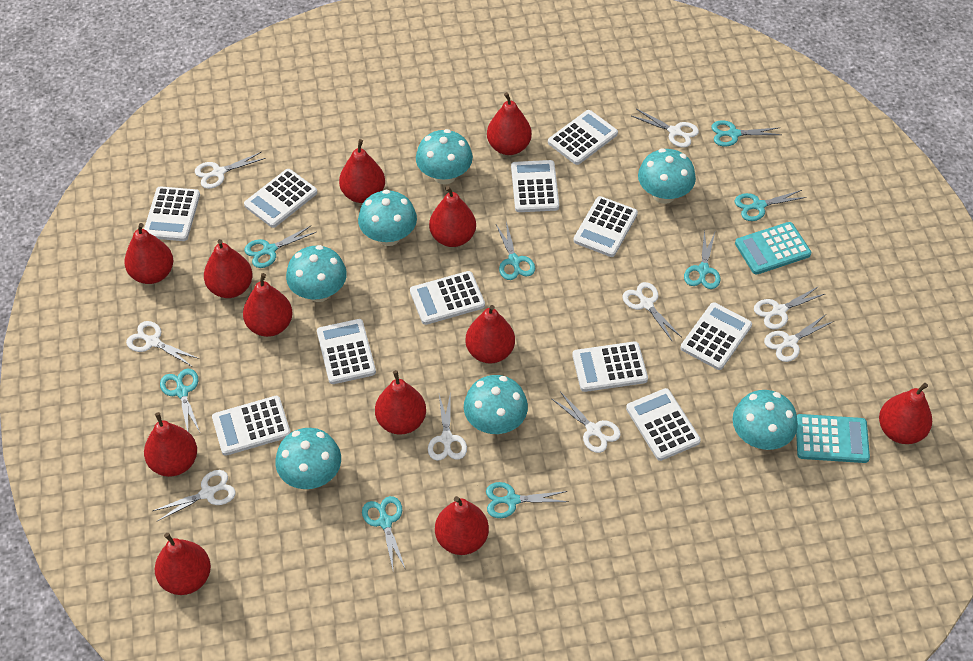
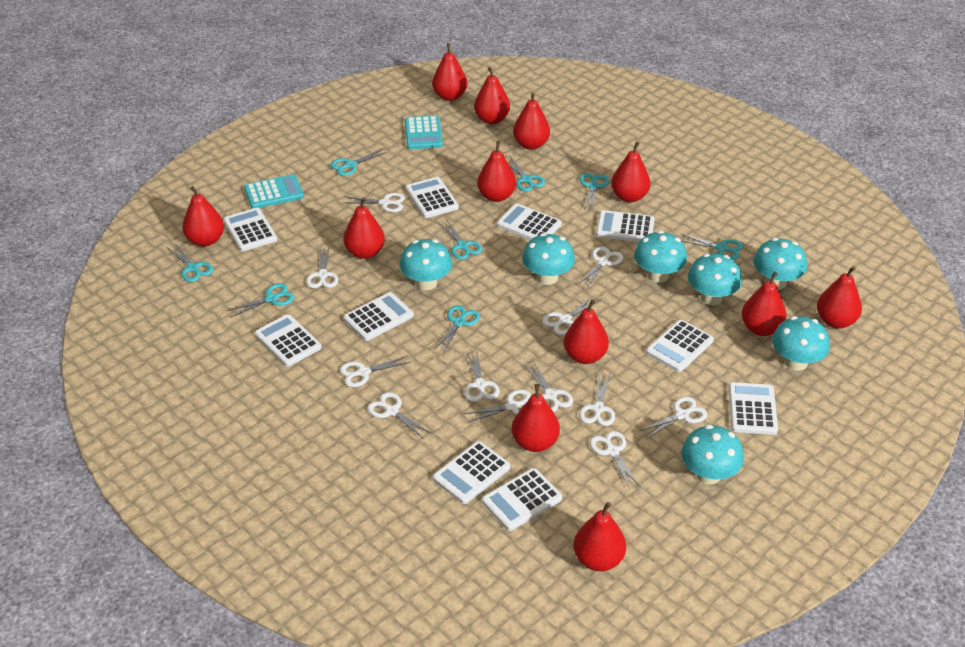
white calculator: [144,186,200,241] [212,396,291,456] [244,169,317,228] [317,319,376,384] [410,271,485,325] [511,160,559,212] [548,110,618,165] [572,341,648,392] [573,196,638,257] [626,388,701,461] [680,302,752,370] = 11 -> [223,208,277,251] [255,314,322,367] [344,292,414,341] [406,177,459,218] [433,441,510,504] [482,468,562,531] [497,203,561,240] [596,210,655,242] [646,320,714,372] [728,382,778,435] = 10
white scissors: [126,321,199,366] [153,470,236,521] [195,152,266,189] [428,392,467,461] [552,393,621,453] [623,282,681,342] [632,109,699,148] [754,286,825,329] [764,314,834,362] = 9 -> [306,247,339,288] [340,356,411,387] [344,193,405,212] [368,392,432,438] [464,389,531,423] [465,351,500,402] [524,361,573,412] [542,296,600,335] [578,246,623,287] [579,373,615,426] [590,431,640,489] [639,397,707,438] = 12

